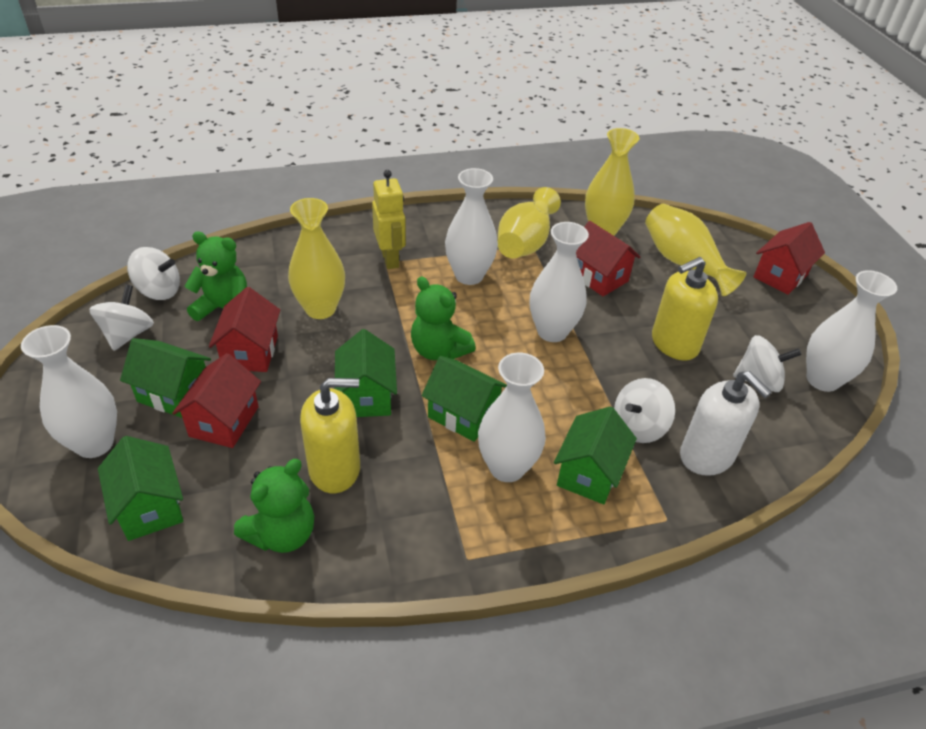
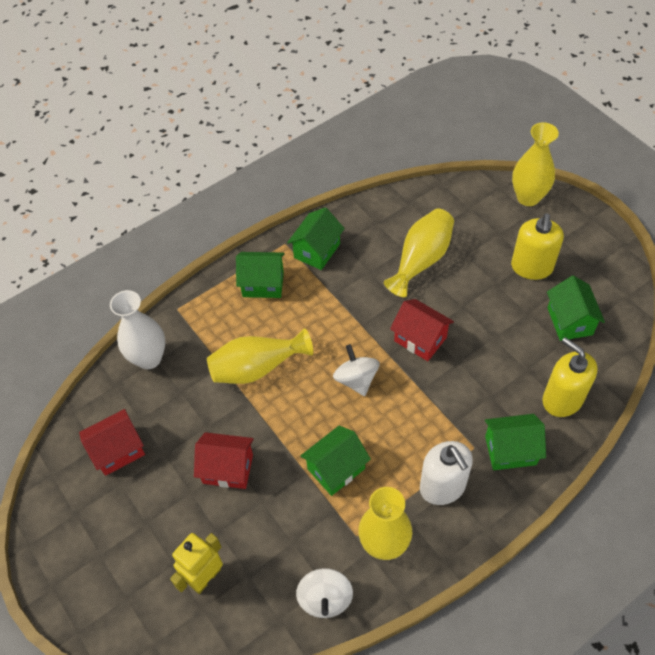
green teddy bear: [185,231,247,321] [234,459,314,553] [411,276,476,360] = 3 -> none = 0
red house: [172,353,261,448] [209,287,280,372] [576,221,640,296] [753,222,825,295] = 4 -> [79,409,145,476] [194,432,254,489] [390,299,454,361] = 3
white spinning top: [89,284,154,351] [127,247,180,300] [614,378,675,443] [733,335,802,392] = 4 -> [296,568,353,618] [333,344,380,396] = 2
white vase: [21,325,117,458] [445,168,498,285] [478,353,546,482] [530,222,589,342] [806,270,897,392] = 5 -> [110,290,165,369] = 1

